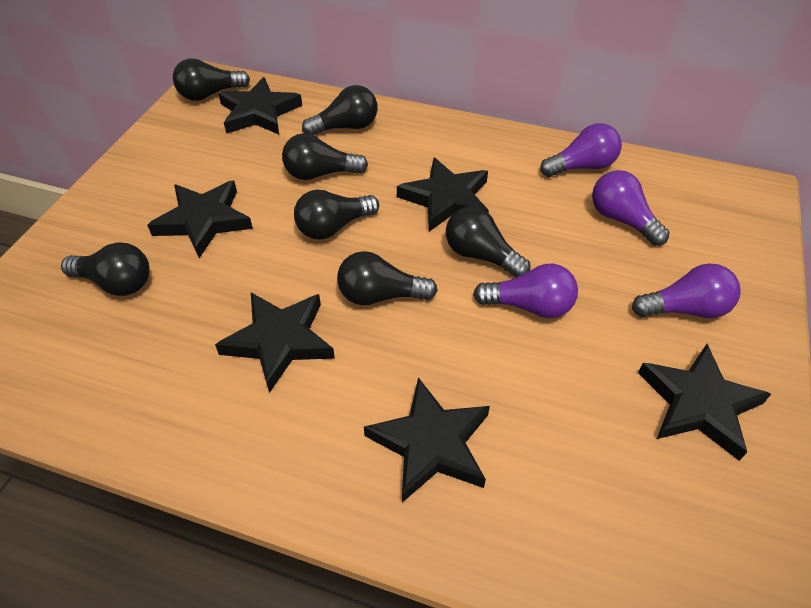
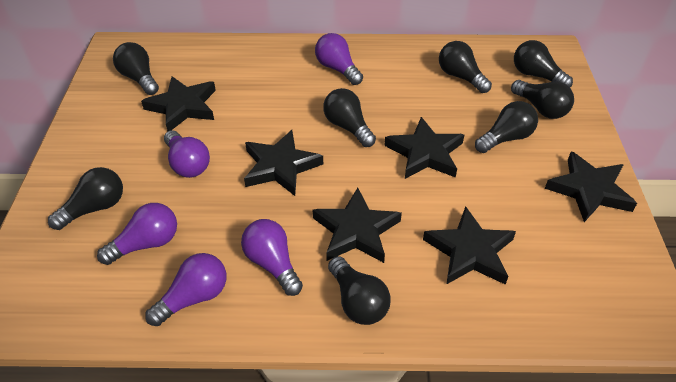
black light bulb: [61,242,150,296] [173,58,250,101] [282,133,368,180] [294,190,379,240] [302,85,377,135] [337,251,438,305] [446,206,531,278] = 7 -> [48,167,123,230] [113,42,159,95] [323,88,376,147] [328,256,391,325] [439,41,492,93] [475,101,538,153] [511,80,574,119] [514,40,573,87] = 8
purple light bulb: [473,264,578,318] [540,123,622,177] [592,170,670,246] [632,263,740,318] = 4 -> [97,203,177,265] [145,253,226,326] [164,130,210,178] [241,219,303,296] [315,33,363,85] = 5

